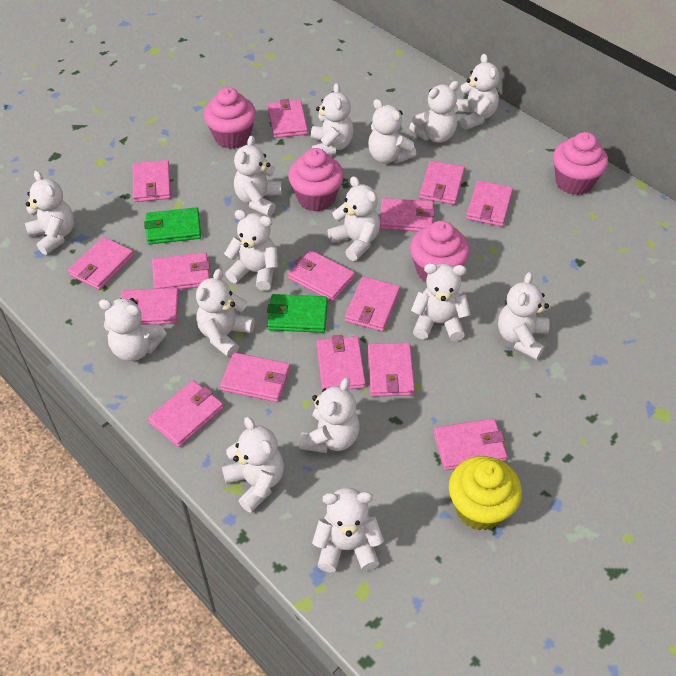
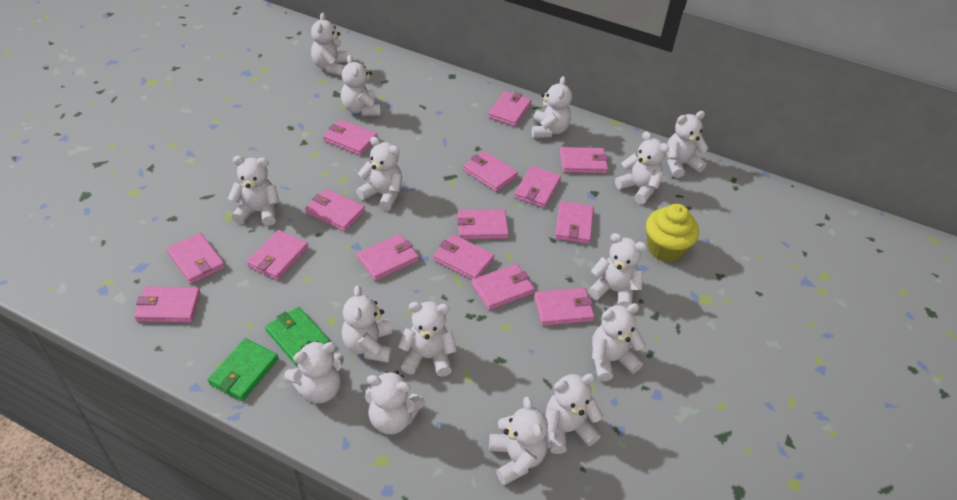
pink cupcake: [204,87,256,149] [288,148,344,211] [410,221,470,282] [553,132,608,195] = 4 -> none = 0

